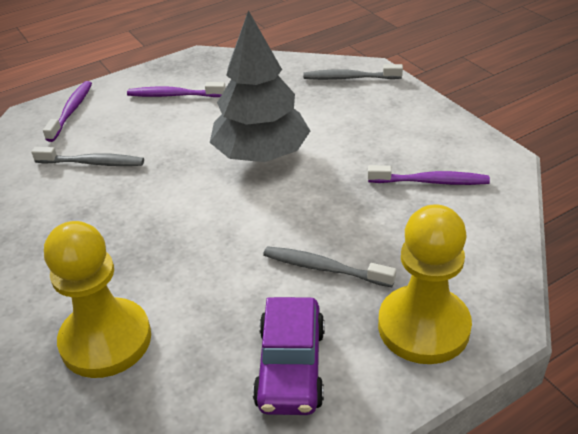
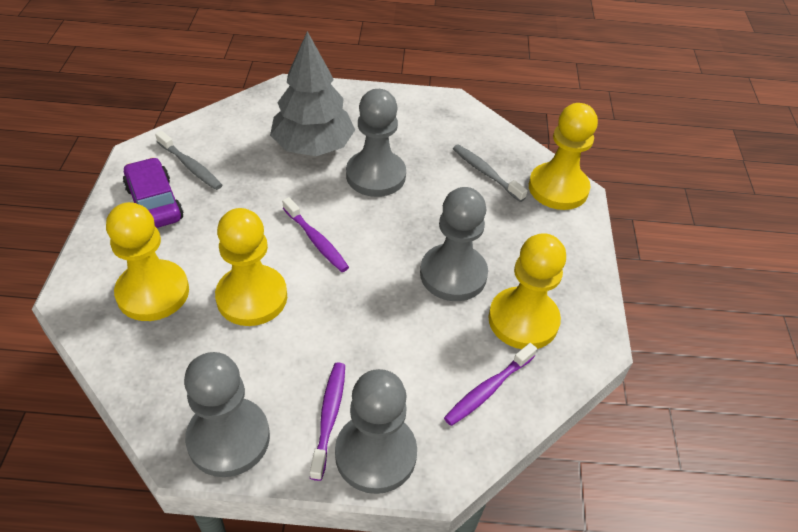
grey pawn: none = 0 -> [184,352,270,477] [335,369,417,494] [346,89,406,197] [420,187,488,301] = 4
grey toothbrush: [31,147,144,166] [263,246,396,287] [303,64,403,80] = 3 -> [155,131,222,190] [453,145,528,202] = 2
yellow pawn: [44,221,151,378] [378,204,472,364] = 2 -> [106,202,189,321] [215,208,287,326] [488,233,566,349] [529,103,598,210] = 4

